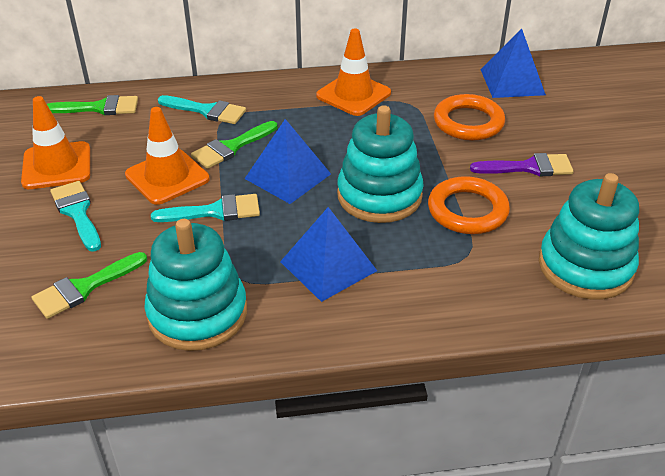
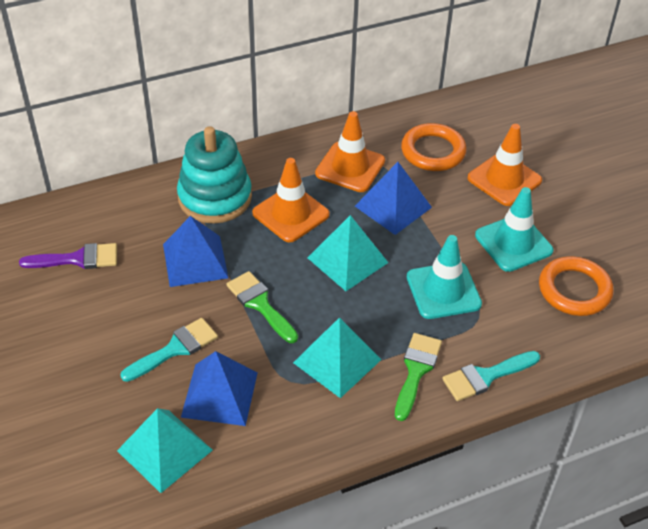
green brush: [31,252,147,319] [47,95,138,115] [191,121,277,169] = 3 -> [226,271,298,343] [395,333,442,421] = 2
turquoise brush: [50,181,101,252] [151,194,260,222] [158,95,246,124] = 3 -> [120,318,218,382] [442,351,540,401] = 2
turquoise pyramid: none = 0 -> [117,408,213,493] [293,317,381,398] [307,215,388,291] = 3
turquoise stacking toy: [144,219,247,351] [337,105,424,223] [539,173,639,300] = 3 -> [177,126,252,224] = 1
turquoise traffic cone: none = 0 -> [407,235,482,319] [475,187,553,272] = 2

